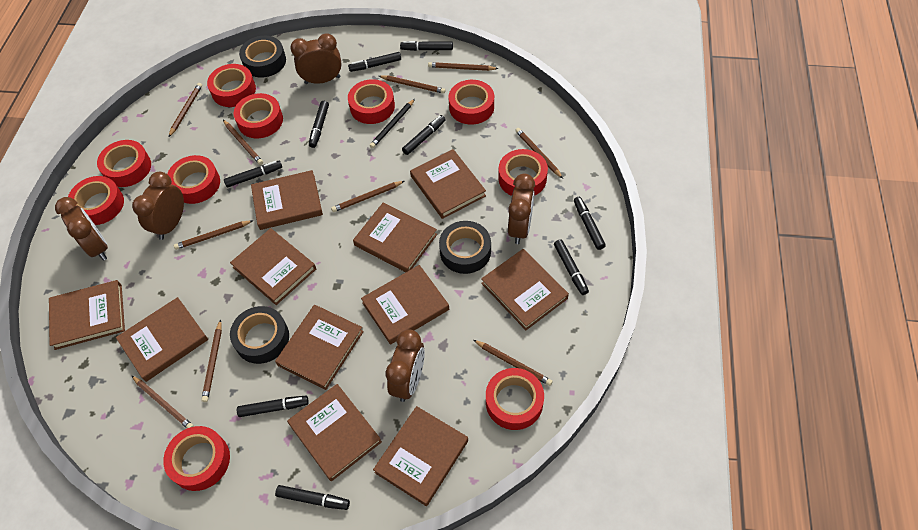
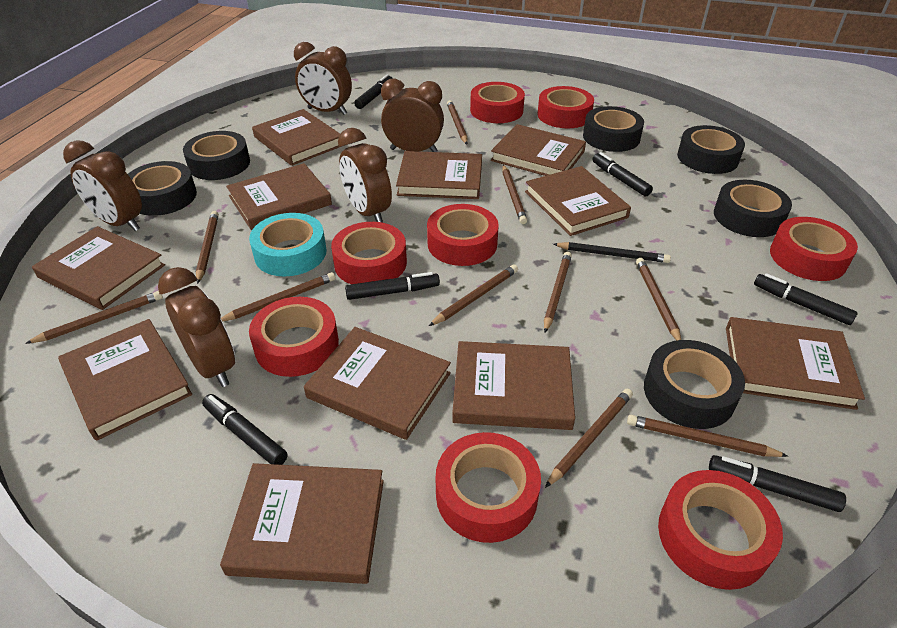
black marker: [224,161,282,187] [237,396,309,417] [275,485,350,510] [309,101,329,148] [348,52,401,72] [400,41,453,51] [402,115,446,155] [554,239,589,295] [574,197,606,250] = 9 -> [202,394,288,465] [345,272,440,300] [354,74,393,109] [592,152,653,197] [709,455,846,512] [754,273,858,325] = 6
black tape: [230,306,289,364] [239,36,286,78] [439,221,491,274] = 3 -> [128,161,197,216] [183,131,250,180] [583,106,644,152] [644,340,745,429] [677,125,745,174] [714,180,792,237] = 6
red tape: [68,176,124,225] [97,140,151,187] [163,426,230,491] [167,155,220,204] [207,64,256,107] [234,93,283,138] [348,79,395,124] [448,80,494,125] [486,368,544,430] [498,149,548,196] = 10 -> [249,297,339,377] [331,222,407,284] [427,204,499,266] [436,432,541,543] [470,82,525,123] [538,86,594,128] [658,470,783,590] [770,217,858,281] = 8
turquoise tape: none = 0 -> [249,213,326,276] = 1

